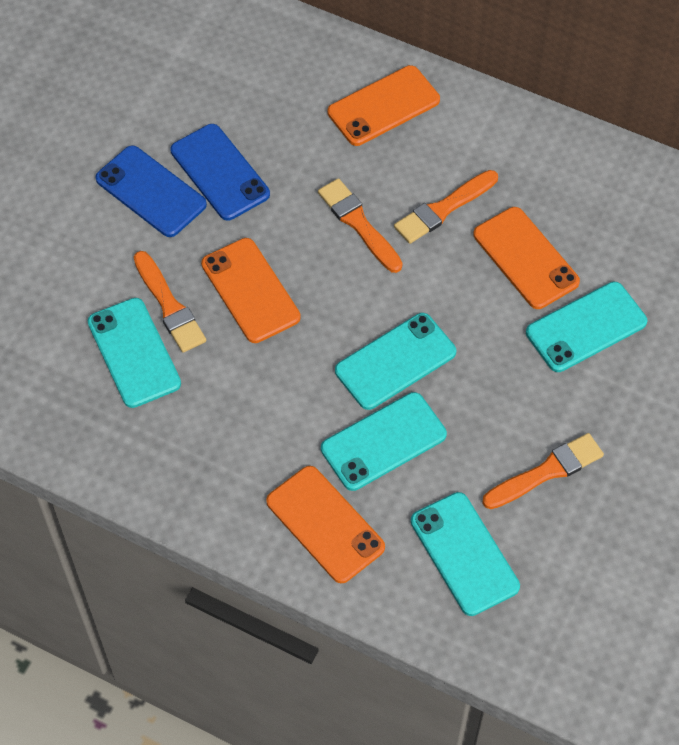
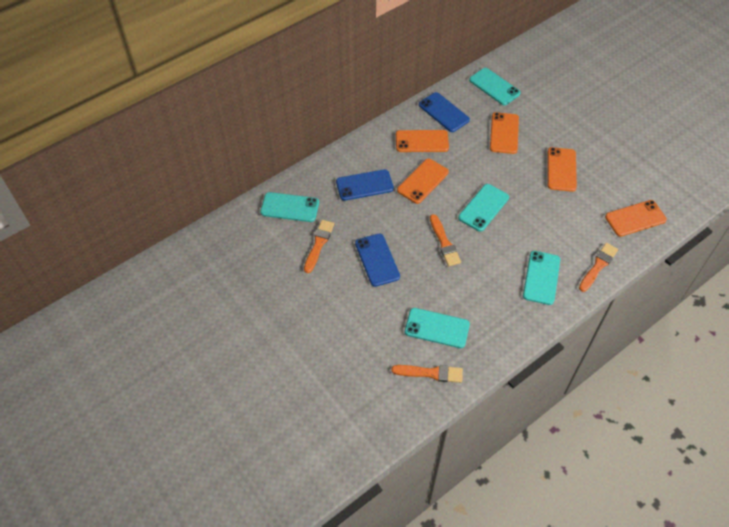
blue phone: [96,146,207,237] [170,124,270,220] = 2 -> [336,169,394,201] [355,233,400,287] [419,92,470,132] = 3
orange phone: [201,238,301,343] [266,466,385,583] [328,65,440,146] [473,207,580,309] = 4 -> [396,130,449,152] [397,159,449,204] [490,112,519,154] [548,147,577,192] [605,200,667,237] = 5

